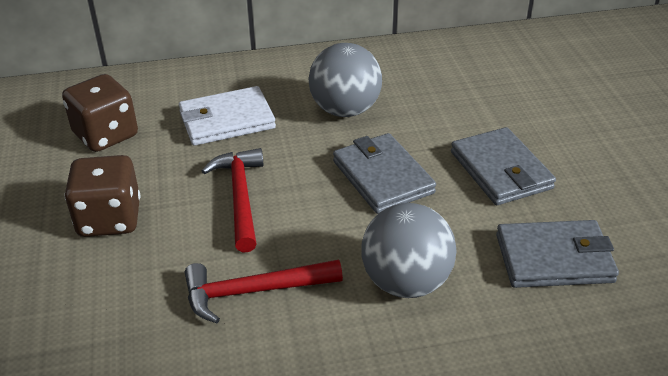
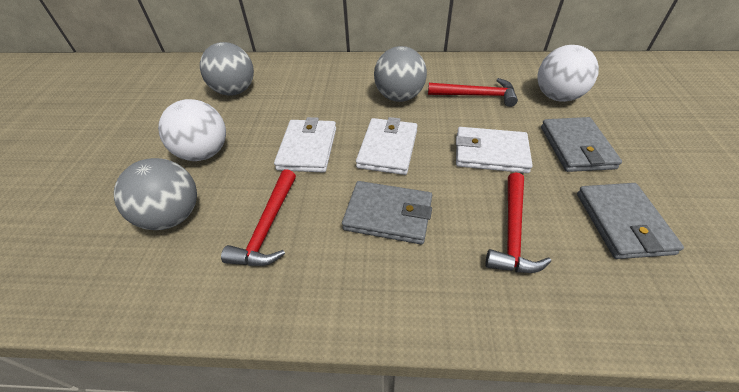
brown dice: [62,74,138,152] [64,155,140,237] = 2 -> none = 0
grey ball: [309,43,382,117] [362,203,457,298] = 2 -> [114,158,197,230] [200,42,254,96] [374,46,427,102] = 3
red hammer: [185,260,343,323] [202,148,264,253] = 2 -> [221,169,296,266] [428,78,518,107] [485,172,551,273] = 3
white ball: none = 0 -> [158,99,226,161] [537,45,599,102] = 2
white wallet: [179,86,276,146] = 1 -> [274,117,336,173] [356,117,418,175] [456,127,533,173] = 3

